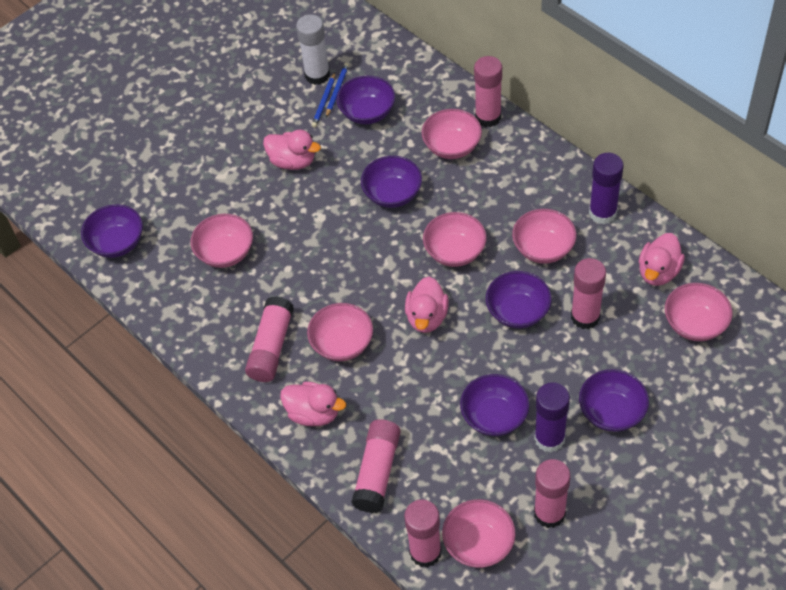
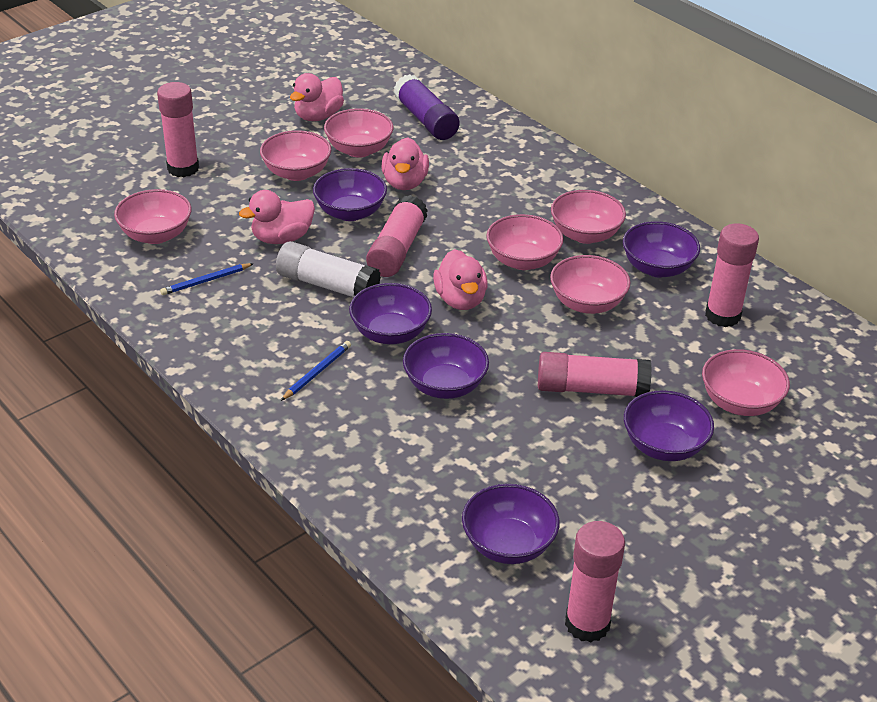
pink glue stick: [245,296,294,382] [351,419,401,513] [404,500,442,568] [474,56,502,127] [534,459,570,528] [571,258,606,329] = 6 -> [157,82,199,177] [366,195,428,277] [538,352,652,397] [565,521,625,643] [705,223,759,327] = 5
purple glue stick: [534,382,570,452] [589,153,624,224] = 2 -> [394,74,460,140] = 1

